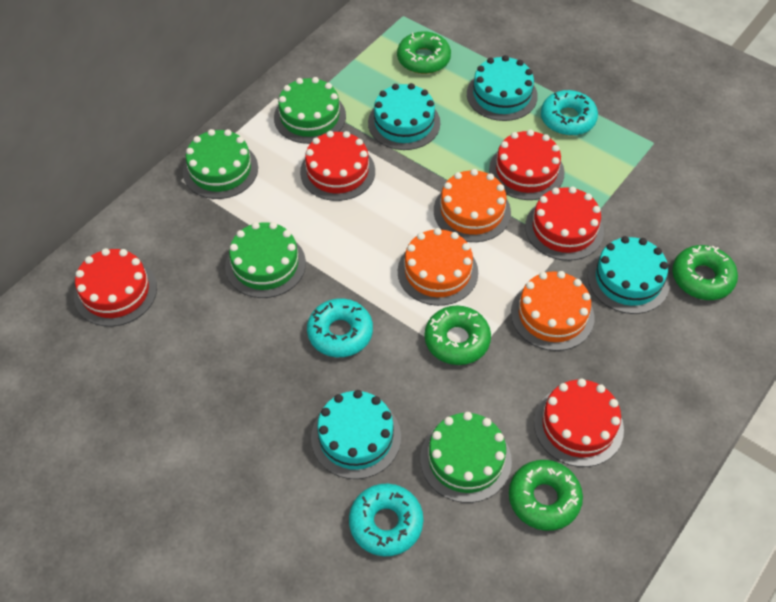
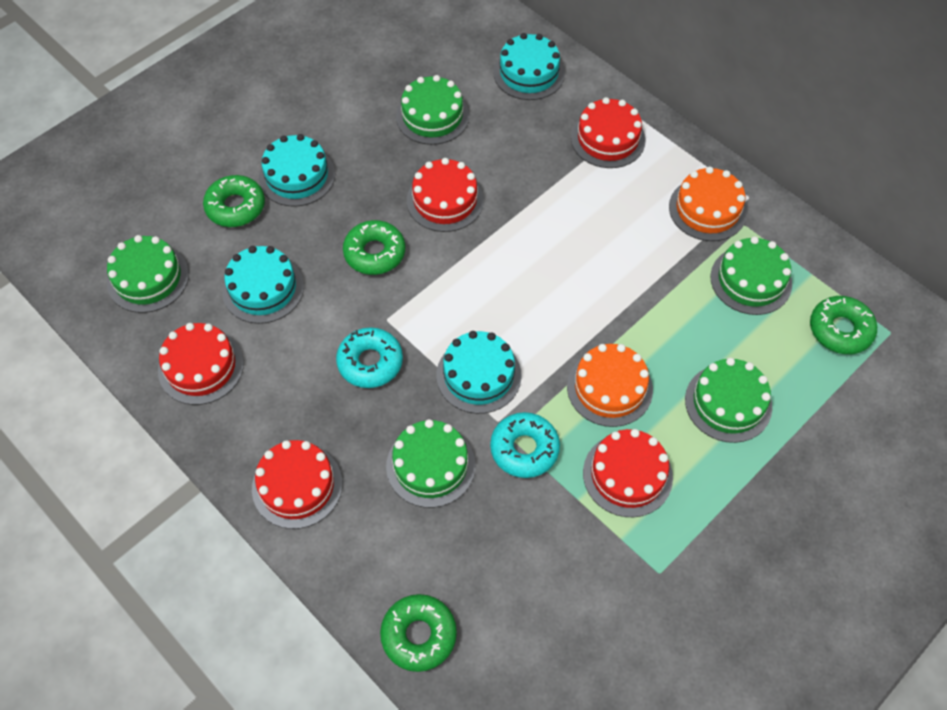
green cake: [183,129,258,199] [225,222,306,298] [274,77,346,144] [420,412,512,503] = 4 -> [107,235,189,313] [386,419,475,508] [396,75,469,145] [685,358,772,443] [711,236,792,315] = 5
orange cake: [398,228,478,306] [434,169,511,242] [511,271,594,351] = 3 -> [567,344,653,427] [669,167,747,241] = 2
turquoise donut: [307,298,373,357] [349,484,423,556] [541,90,598,136] = 3 -> [336,327,403,388] [490,412,560,478] = 2

